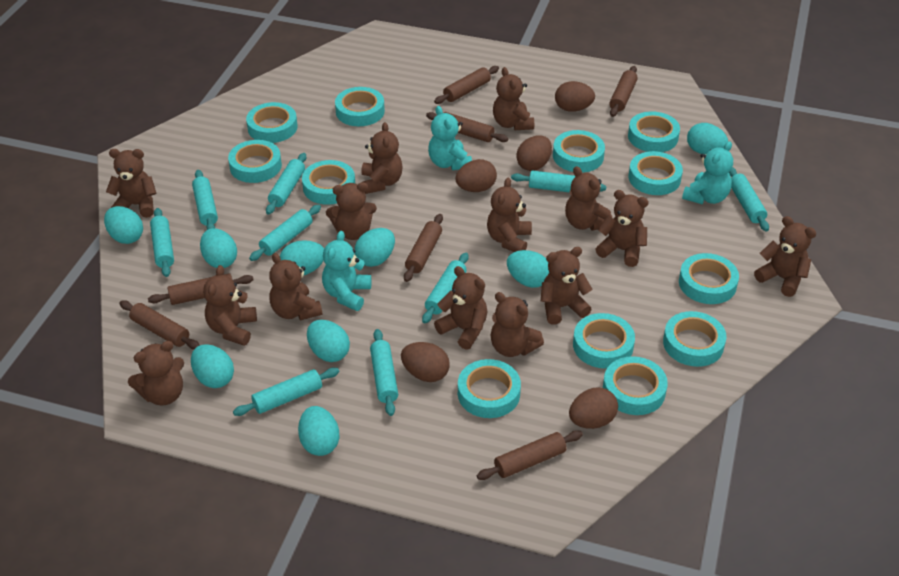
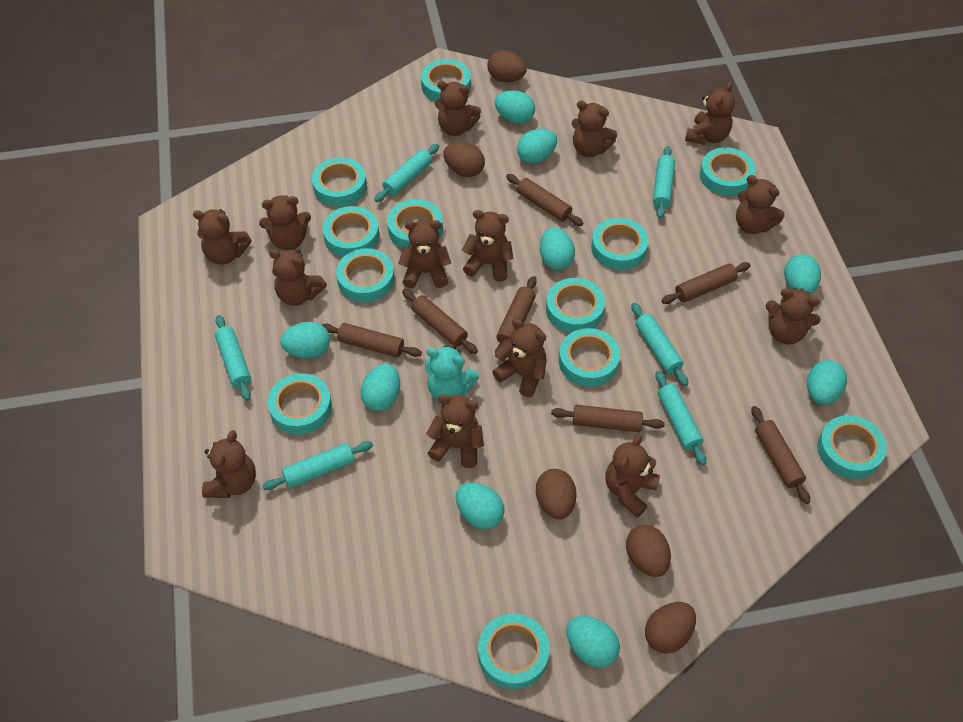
turquoise rolling pin: [150,208,174,277] [192,170,218,230] [233,368,339,416] [249,205,321,261] [266,153,306,215] [370,329,398,416] [422,253,469,323] [511,171,606,193] [729,167,769,231] = 9 -> [215,315,251,401] [262,441,373,490] [374,144,439,202] [631,303,688,386] [653,146,675,219] [655,371,706,465] = 6
turquoise teddy bear: [322,231,371,311] [428,106,472,170] [682,141,733,204] = 3 -> [425,346,479,400] = 1

